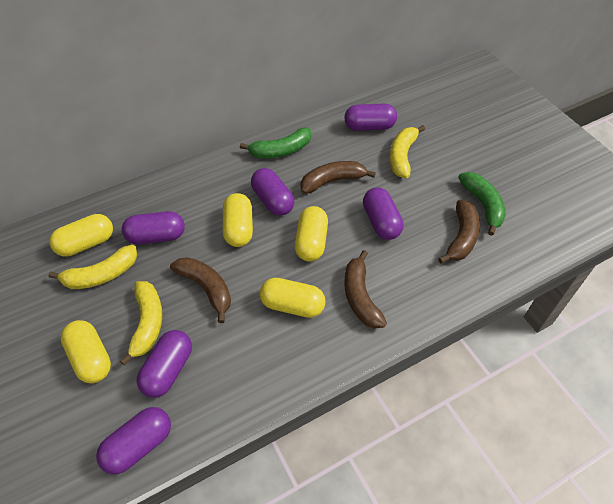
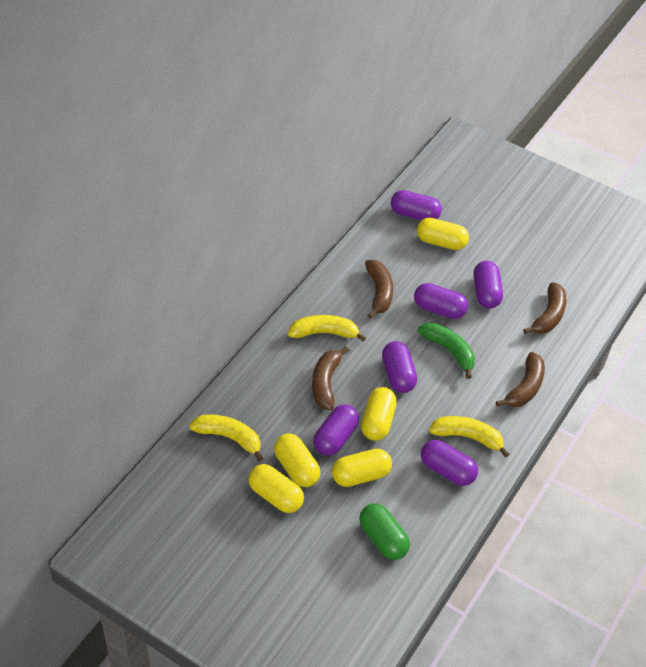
green banana: [240,128,311,159] [458,172,506,236] = 2 -> [417,323,475,379] = 1
green capsule: none = 0 -> [359,503,410,560] = 1

